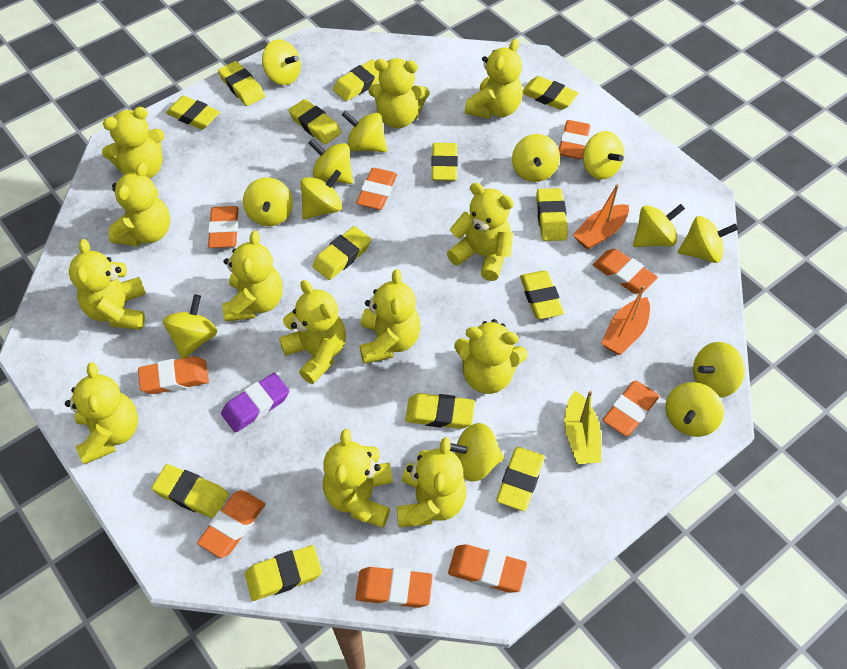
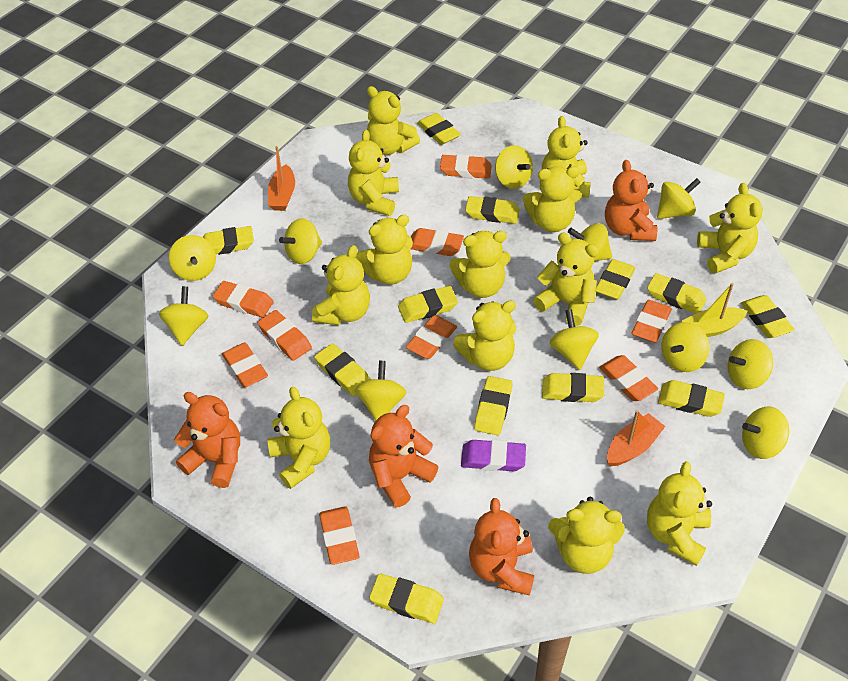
orange teddy bear: none = 0 -> [174,392,240,488] [369,405,438,507] [469,498,534,596] [605,160,658,241] = 4
yellow eraser: [152,464,229,519] [166,96,220,130] [218,61,265,106] [245,545,322,601] [289,99,341,144] [313,226,371,280] [333,59,379,101] [405,393,475,429] [431,143,458,181] [497,447,544,511] [520,271,564,319] [523,76,579,110] [537,188,568,241] = 13 -> [203,226,254,255] [314,343,370,396] [369,574,444,624] [398,286,458,323] [417,113,461,145] [465,196,520,224] [474,376,512,435] [542,373,604,402] [596,259,635,300] [647,273,706,314] [658,380,725,417] [741,295,795,338] = 12
yellow spinning top: [163,294,217,359] [243,178,293,226] [262,40,301,85] [300,169,342,219] [309,139,353,184] [342,111,387,152] [450,423,504,482] [512,134,560,182] [583,131,624,180] [633,204,685,247] [665,382,724,437] [678,216,738,263] [693,342,745,398] = 13 -> [159,286,208,346] [169,235,216,281] [279,218,322,264] [355,361,406,421] [495,145,533,189] [550,309,599,370] [568,223,612,261] [657,178,700,219] [662,322,710,372] [728,339,773,389] [742,406,789,459] = 11

